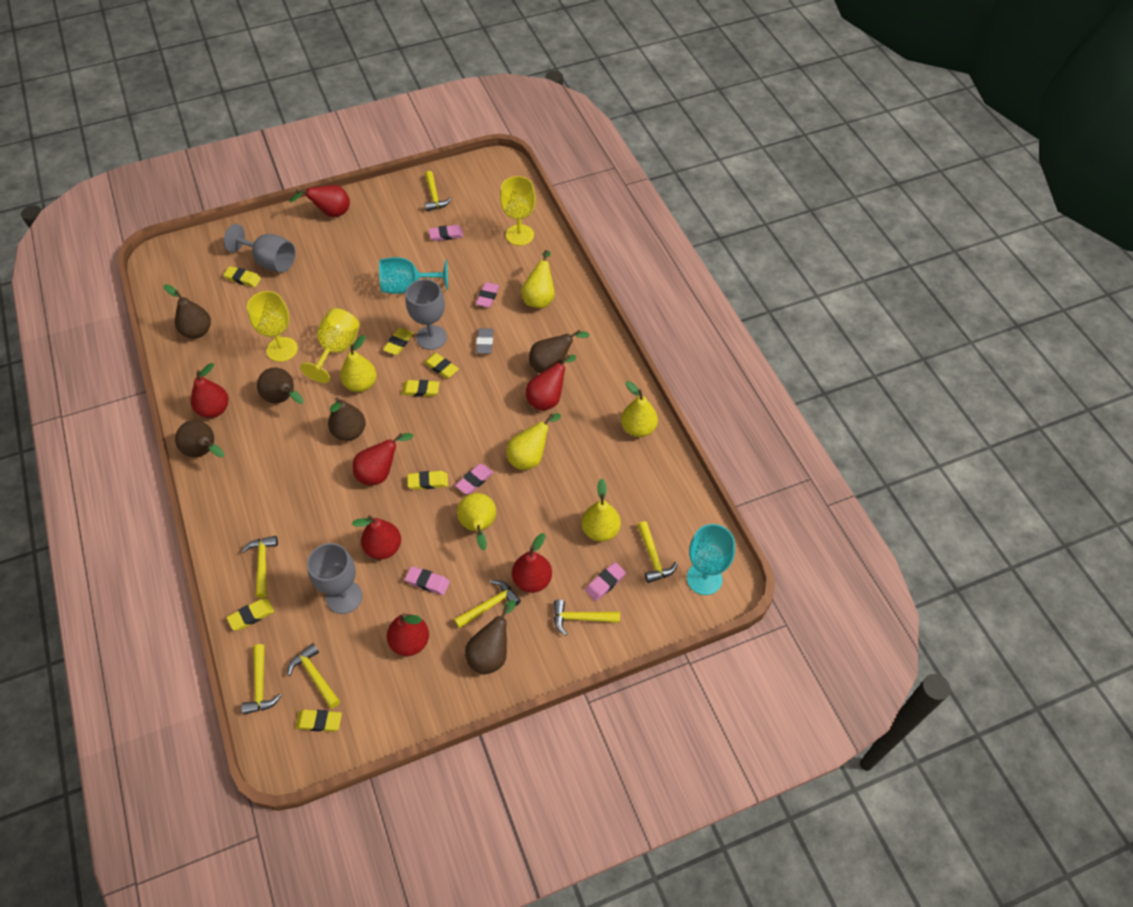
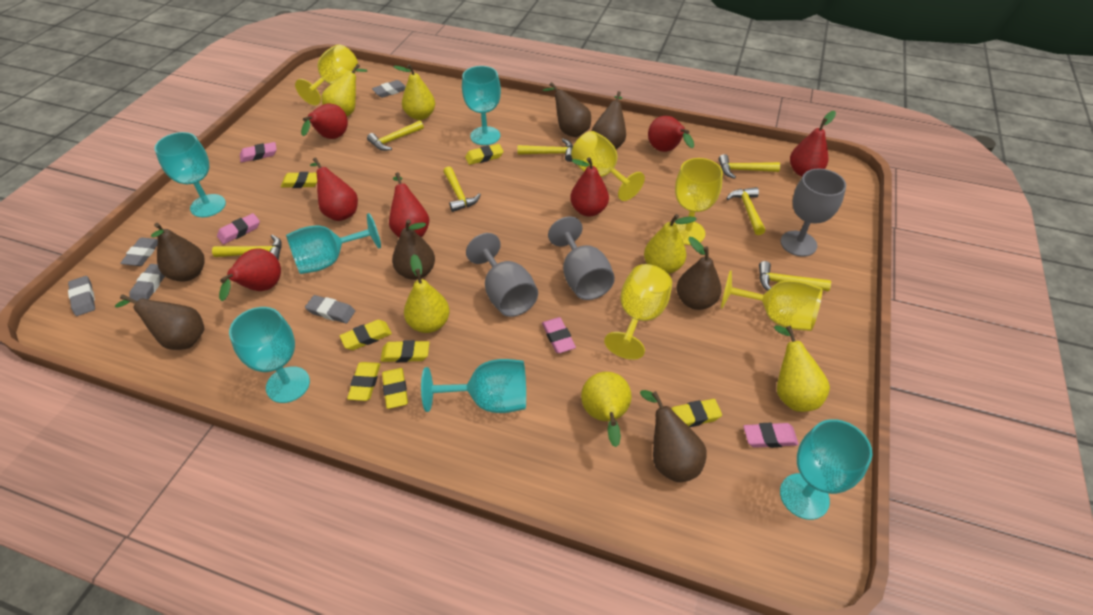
brown pear: [164,284,211,338] [175,420,224,458] [257,367,304,404] [328,397,366,441] [465,600,516,674] [529,330,590,373] = 6 -> [115,294,204,350] [151,223,205,282] [392,219,435,280] [542,82,591,137] [592,91,626,149] [640,390,707,482] [677,237,721,310] = 7
grey eraser: [476,328,493,354] = 1 -> [68,276,95,316] [120,237,158,266] [129,264,165,301] [305,295,355,323] [372,80,406,98] = 5
pink eraser: [405,566,450,595] [428,225,464,241] [455,464,494,494] [476,282,499,307] [585,562,626,601] = 5 -> [217,213,260,244] [240,142,277,163] [542,317,576,353] [743,423,799,448] = 4
turquoise goblet: [379,257,448,294] [687,524,735,595] = 2 -> [154,132,226,217] [229,307,310,403] [286,213,381,274] [421,359,526,413] [462,66,501,145] [780,419,873,520] = 6
yellow goblet: [247,291,298,362] [300,308,360,383] [500,176,536,246] = 3 -> [295,45,358,105] [571,131,645,201] [604,264,672,360] [675,158,723,245] [721,270,823,331] = 5

